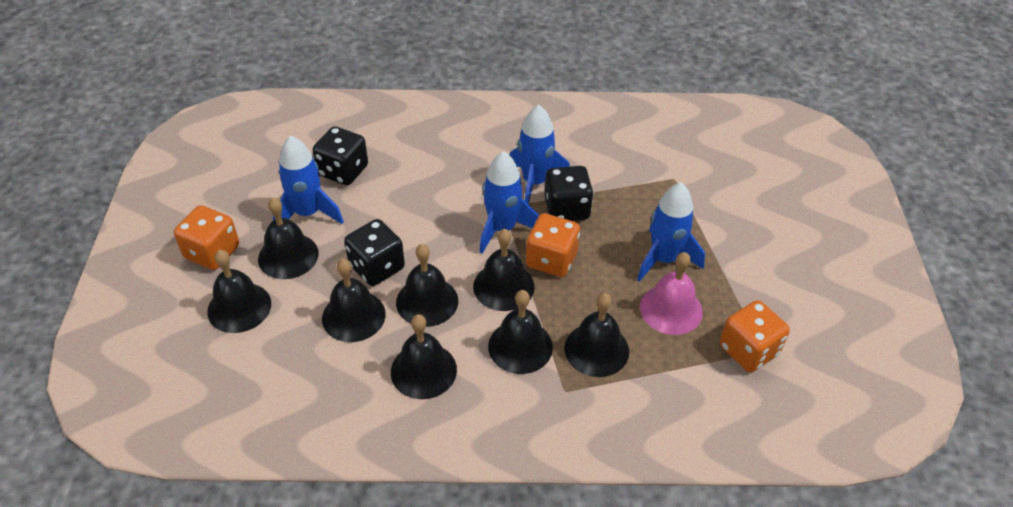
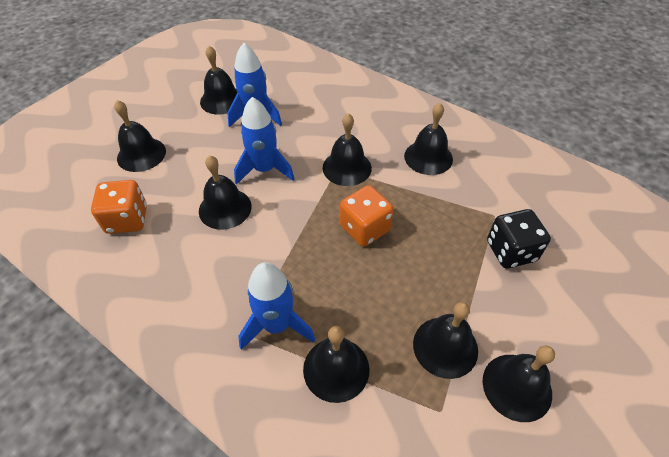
black dice: [313,126,368,185] [344,219,405,286] [545,166,593,221] = 3 -> [487,209,551,268] = 1
blue rocket: [273,135,344,224] [479,151,539,254] [510,105,570,205] [637,183,705,282] = 4 -> [227,43,282,127] [234,97,294,185] [238,262,315,350] = 3
orange dice: [174,205,239,270] [526,213,580,277] [720,300,790,372] = 3 -> [91,180,147,234] [340,185,394,247] = 2
pink bell: [640,252,703,335] = 1 -> none = 0

